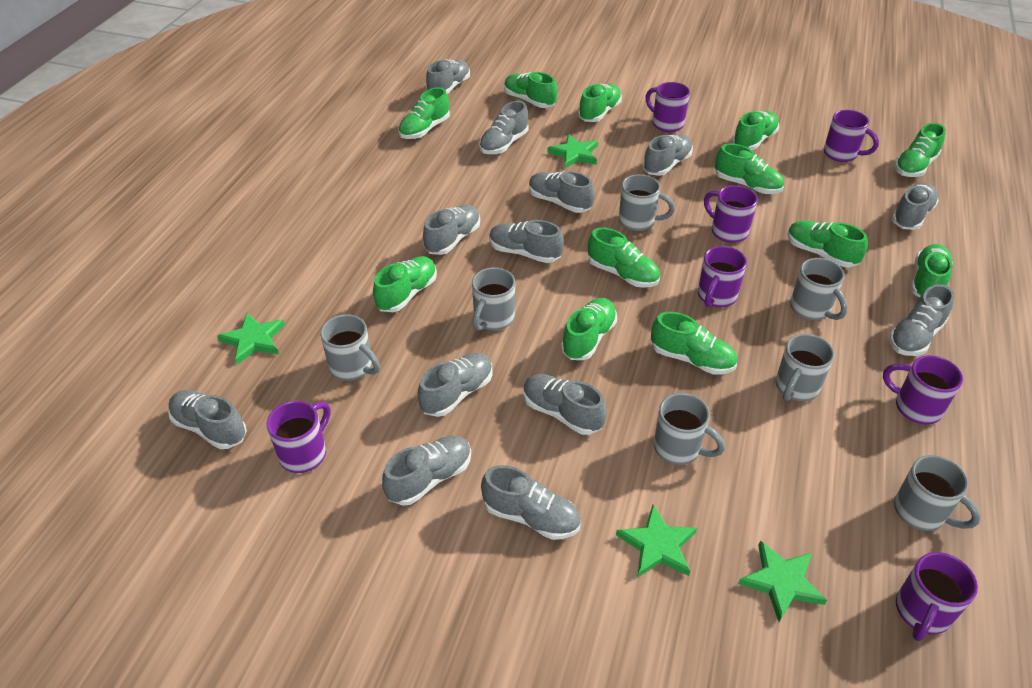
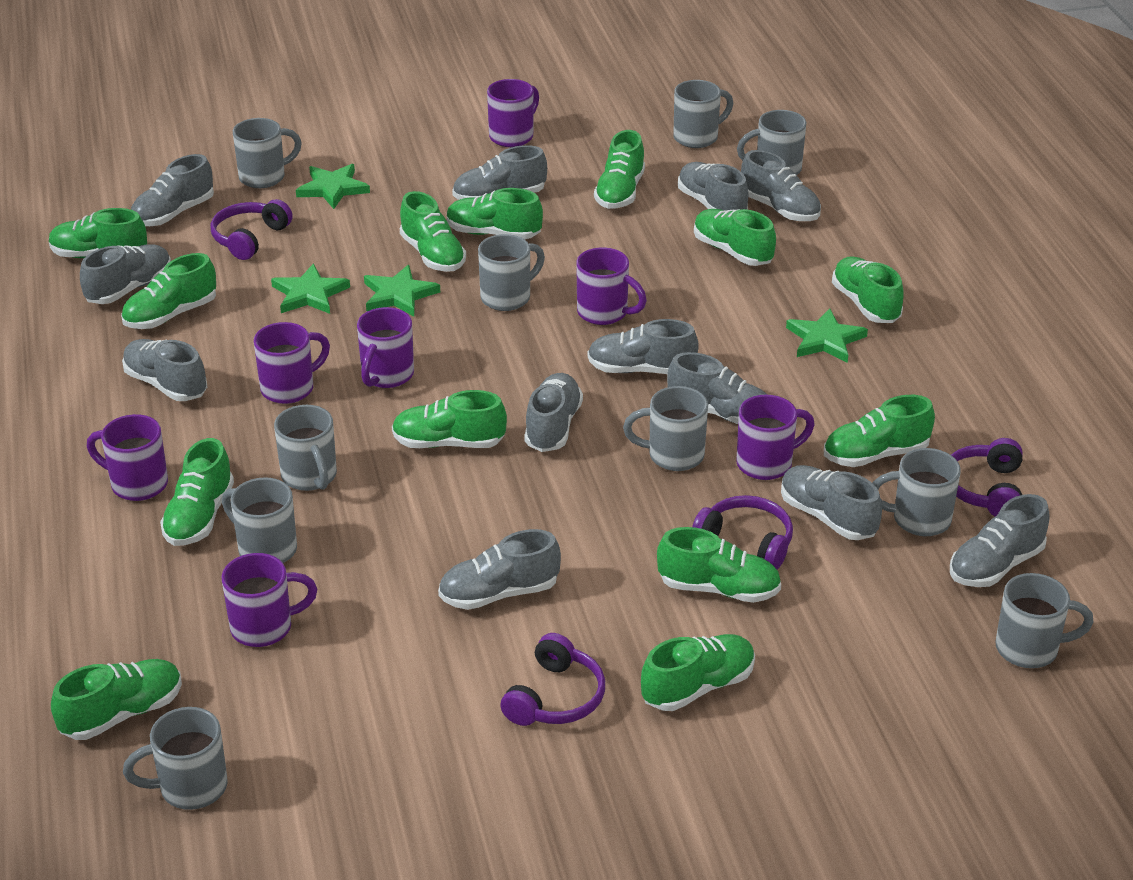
green shoe: [373,256,437,312] [398,87,450,139] [504,72,557,108] [561,298,617,360] [578,84,622,122] [588,228,660,288] [651,312,737,375] [715,144,784,194] [732,111,779,150] [787,221,868,267] [894,123,946,177] [911,244,953,298] = 12 -> [49,208,147,258] [51,659,182,740] [121,253,216,329] [160,438,234,546] [392,390,507,448] [400,191,466,272] [447,188,543,239] [594,130,645,209] [641,634,755,711] [657,527,781,603] [694,209,776,266] [824,395,935,467] [832,256,904,323] = 13
grey mug: [320,314,380,381] [472,267,515,331] [619,174,675,231] [654,393,725,465] [776,334,834,401] [790,258,848,320] [894,455,981,531] = 7 -> [123,707,228,810] [222,477,297,563] [233,118,302,188] [274,405,337,491] [478,234,545,311] [623,386,708,471] [673,80,733,148] [737,110,806,175] [872,448,961,536] [996,573,1094,668] = 10
grey shoe: [168,390,247,449] [382,436,471,506] [418,353,493,417] [423,204,480,255] [426,59,470,94] [479,101,529,154] [481,465,581,540] [489,220,564,263] [523,374,607,435] [529,171,595,213] [643,134,693,176] [889,284,954,356] [892,183,939,230] = 13 -> [80,245,171,304] [122,339,207,401] [131,154,214,226] [438,529,561,610] [452,145,547,200] [524,373,583,452] [588,319,699,374] [667,352,767,424] [678,162,748,210] [741,150,821,221] [781,465,882,540] [950,494,1050,587] = 12
purple headphones: none = 0 -> [210,199,293,260] [500,633,605,726] [692,495,793,570] [951,438,1022,516] = 4

